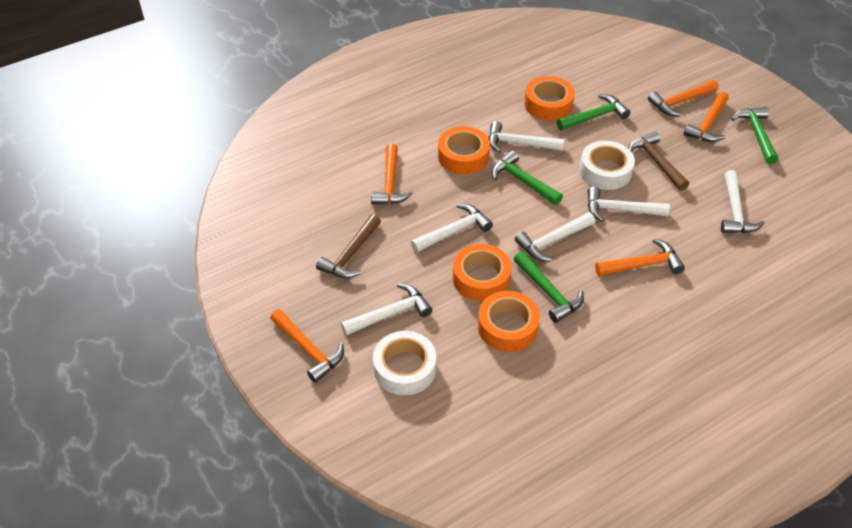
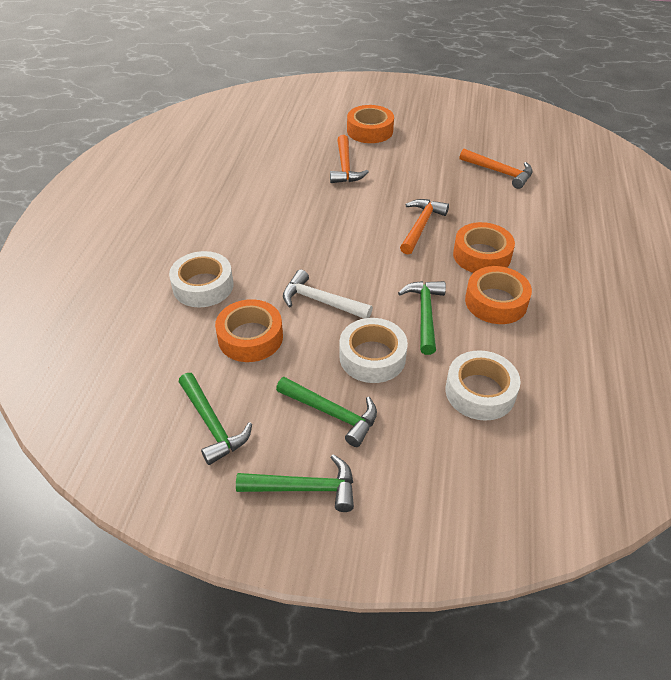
brown hammer: [316,214,381,278] [628,131,689,191] = 2 -> none = 0
orange hammer: [270,309,344,383] [371,144,413,204] [595,239,685,276] [648,80,718,116] [683,92,729,142] = 5 -> [330,135,369,183] [400,199,449,255] [460,149,533,189] = 3
white hammer: [341,283,432,336] [411,204,493,253] [489,121,564,153] [515,212,595,261] [588,187,670,222] [721,170,764,233] = 6 -> [283,270,373,319] = 1
white tape: [373,331,436,395] [579,141,635,190] = 2 -> [169,251,233,308] [339,318,408,383] [445,350,521,421] = 3

